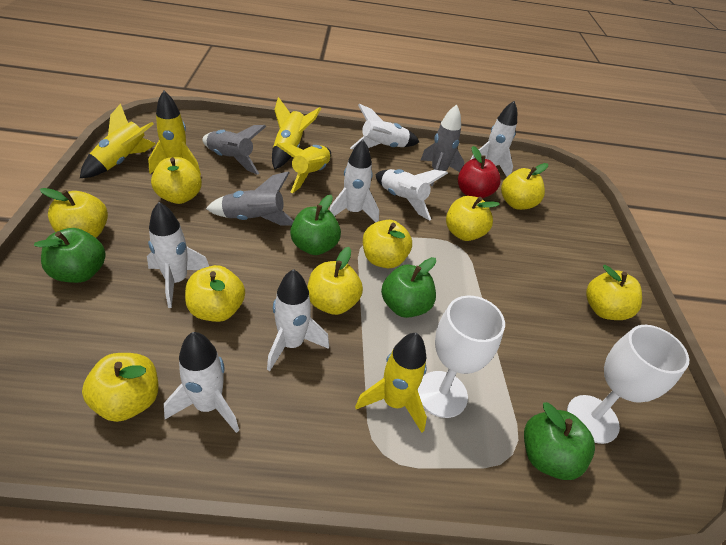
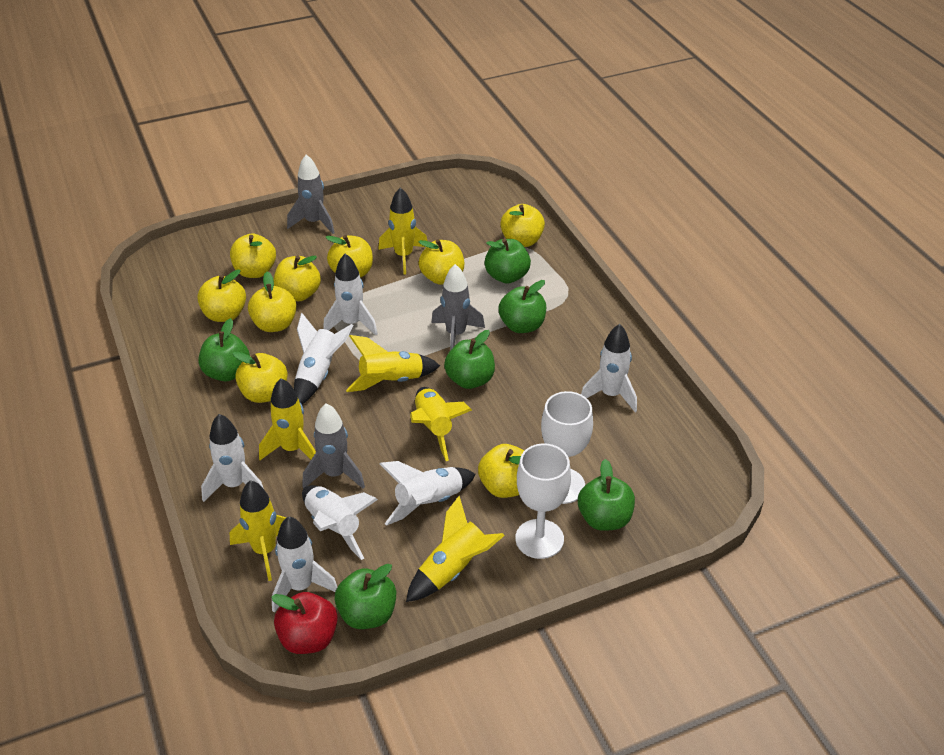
green apple: [34,228,106,283] [290,195,341,255] [381,257,436,318] [524,402,595,480] = 4 -> [199,318,250,381] [335,564,396,629] [444,330,495,389] [485,239,531,284] [498,280,546,333] [578,459,635,531] = 6
yellow rocket: [80,103,156,178] [148,91,201,176] [272,97,321,169] [276,143,331,193] [355,333,427,433] = 5 -> [230,480,286,581] [259,378,316,460] [346,335,440,392] [378,187,427,274] [406,496,505,602] [410,387,472,461] = 6

